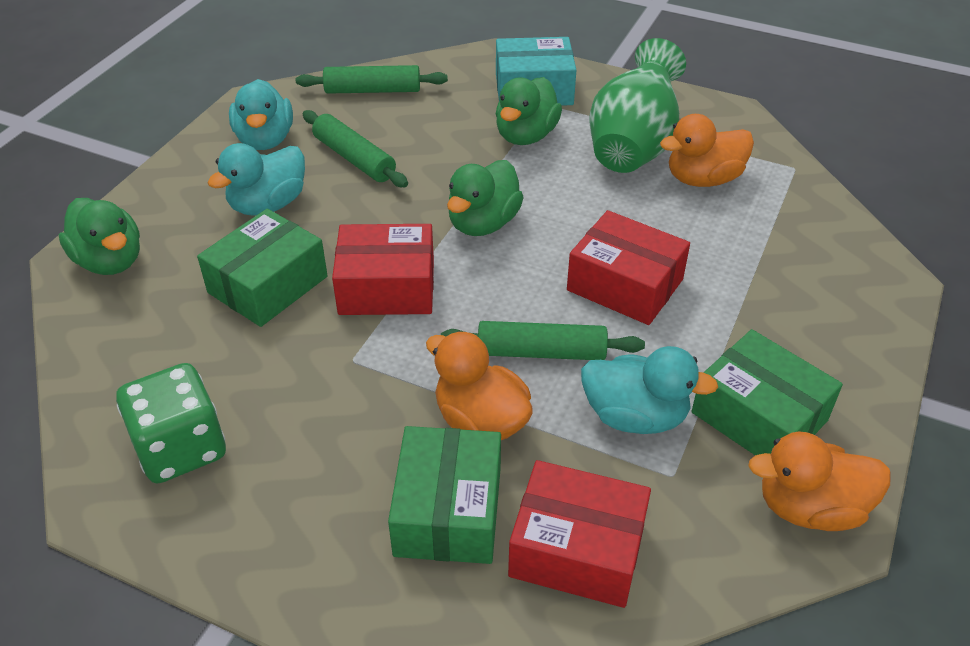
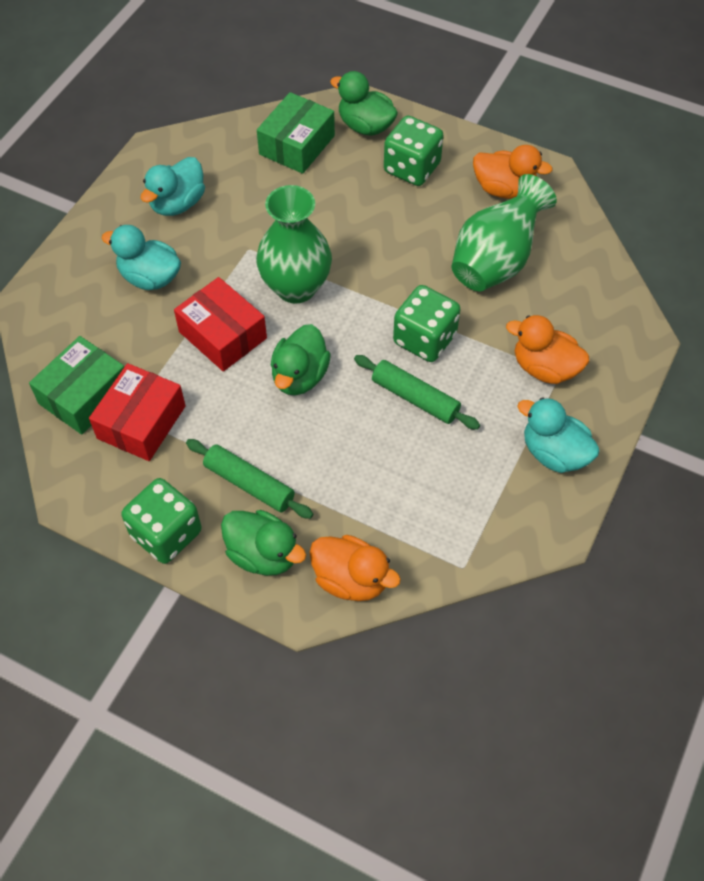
green box: [197,209,328,327] [388,426,501,564] [692,329,843,455] = 3 -> [29,336,124,434] [257,92,335,174] = 2
green dice: [116,363,226,483] = 1 -> [121,478,202,564] [384,116,443,186] [393,285,460,362] = 3
green rolling pin: [296,65,448,94] [303,110,408,187] [441,321,645,360] = 3 -> [186,439,313,519] [354,355,480,430] = 2
green vase: [589,38,686,173] = 1 -> [256,185,332,304] [452,174,557,292] = 2
red box: [332,224,434,315] [508,460,651,608] [567,210,690,325] = 3 -> [89,363,186,461] [174,277,267,372] = 2
turquoise box: [496,37,576,106] = 1 -> none = 0

